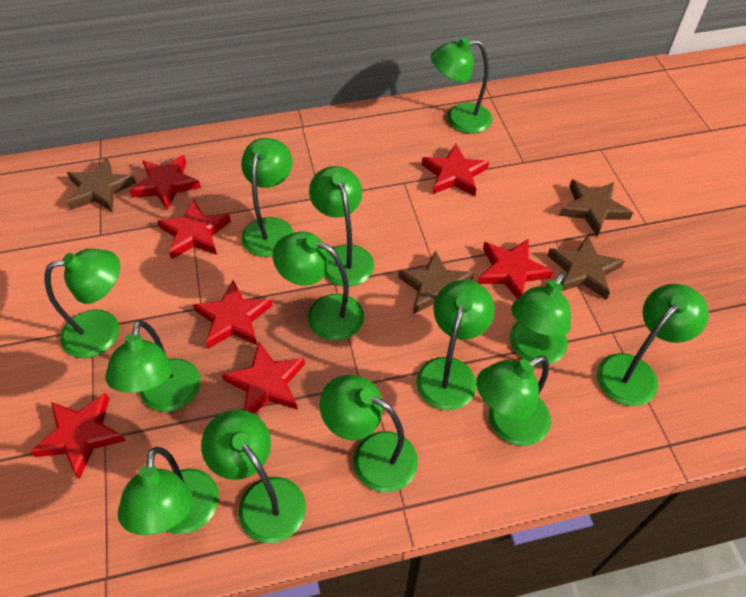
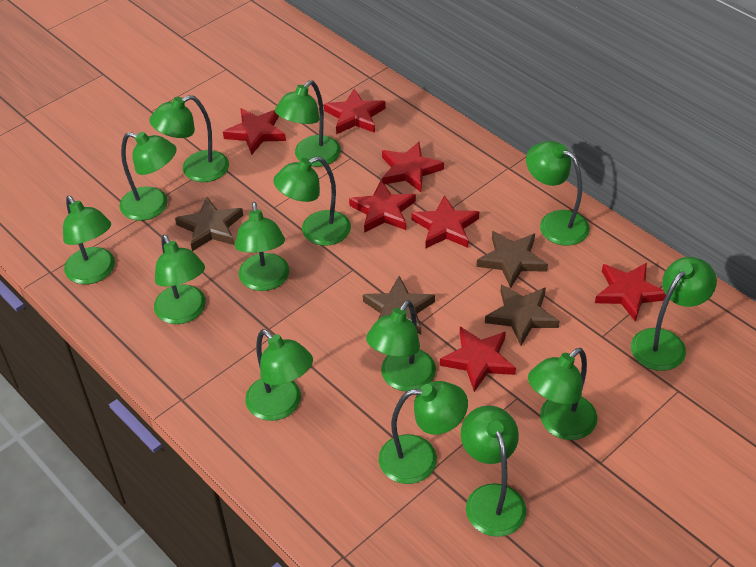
green lamp: [45,249,120,358] [105,320,200,412] [118,447,219,535] [201,409,306,543] [241,138,293,257] [273,231,364,341] [309,166,374,287] [320,375,418,492] [416,280,495,410] [431,38,493,133] [476,355,551,446] [510,272,571,365] [597,284,709,406] = 13 -> [63,196,115,284] [119,132,177,221] [149,95,229,182] [154,235,206,324] [235,202,289,291] [245,329,313,421] [273,156,351,246] [275,80,341,167] [366,300,436,391] [379,381,468,484] [461,405,526,537] [526,141,590,246] [528,348,597,440] [631,257,717,371] = 14

